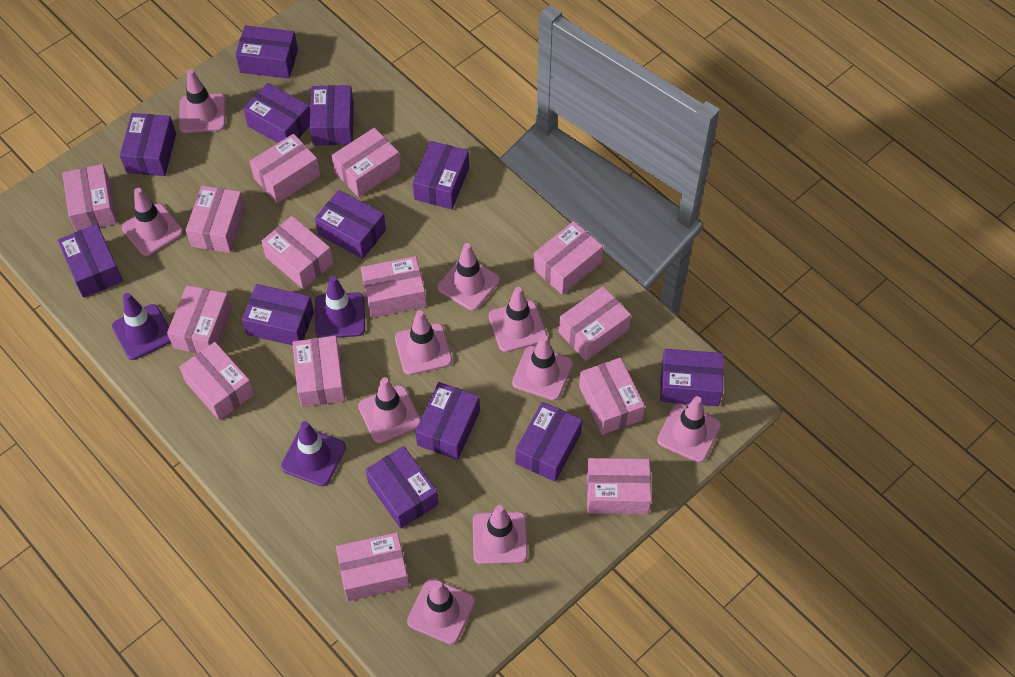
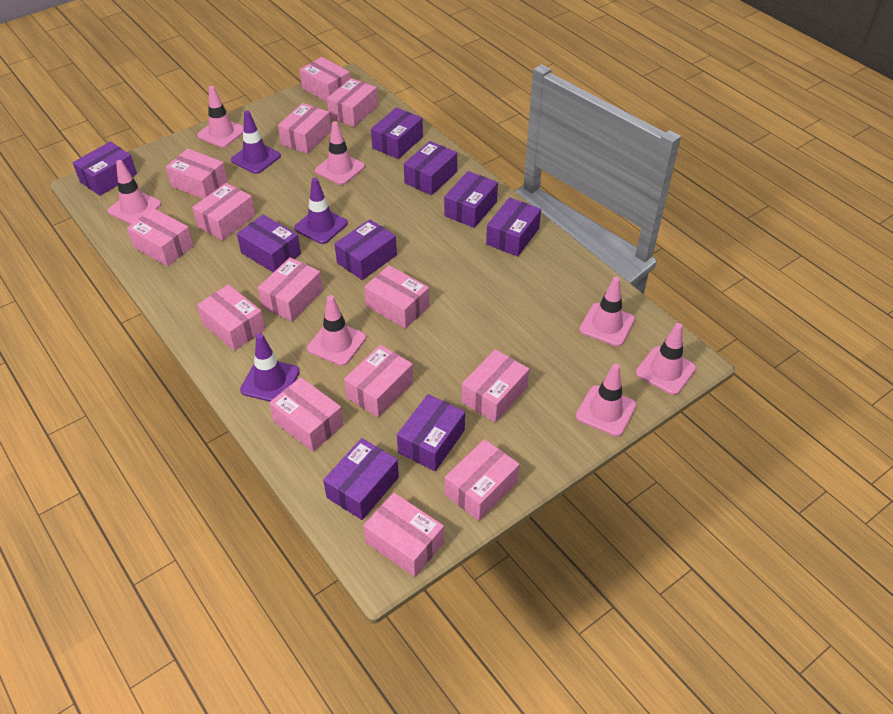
pink traffic cone: [122,188,183,256] [179,69,226,133] [358,377,421,443] [395,310,452,375] [407,578,475,645] [437,243,500,311] [473,505,528,564] [489,287,547,352] [512,335,573,401] [657,396,721,462] = 10 -> [108,160,162,224] [197,86,244,148] [307,295,366,366] [315,121,365,185] [576,364,636,437] [579,277,635,347] [636,323,696,395] = 7
purple box: [58,224,123,298] [120,113,176,176] [235,25,298,79] [242,284,314,346] [243,83,310,143] [310,85,354,145] [315,190,386,259] [366,446,439,529] [413,141,469,209] [415,382,480,460] [515,402,582,482] [660,349,724,406] = 12 -> [73,142,137,196] [237,215,301,272] [323,438,399,520] [335,219,397,280] [371,108,423,159] [397,394,465,471] [404,141,457,195] [444,171,498,228] [486,197,541,256] = 9

